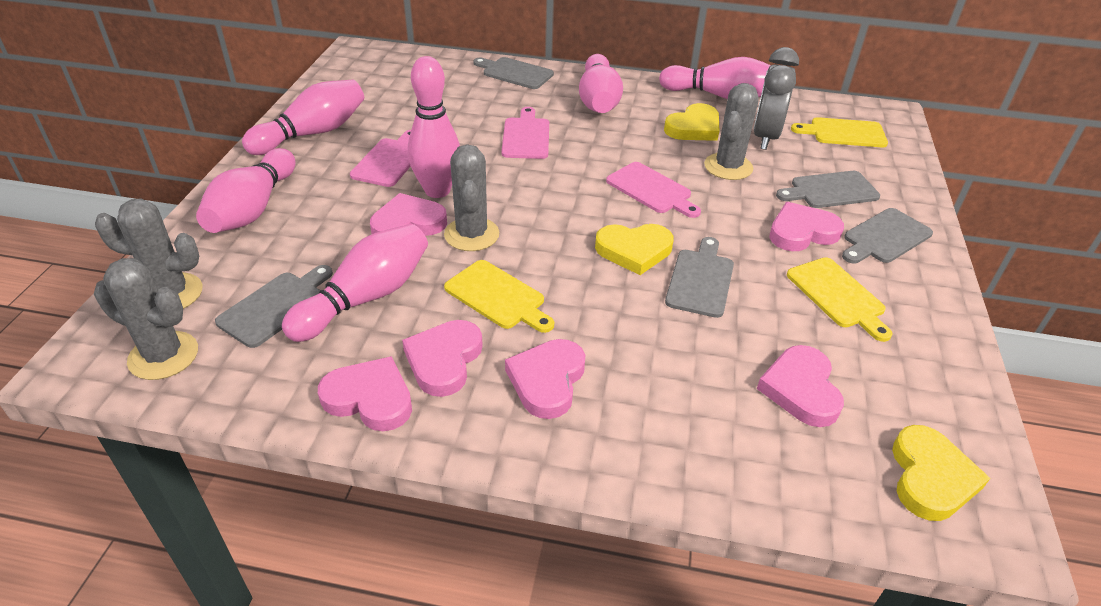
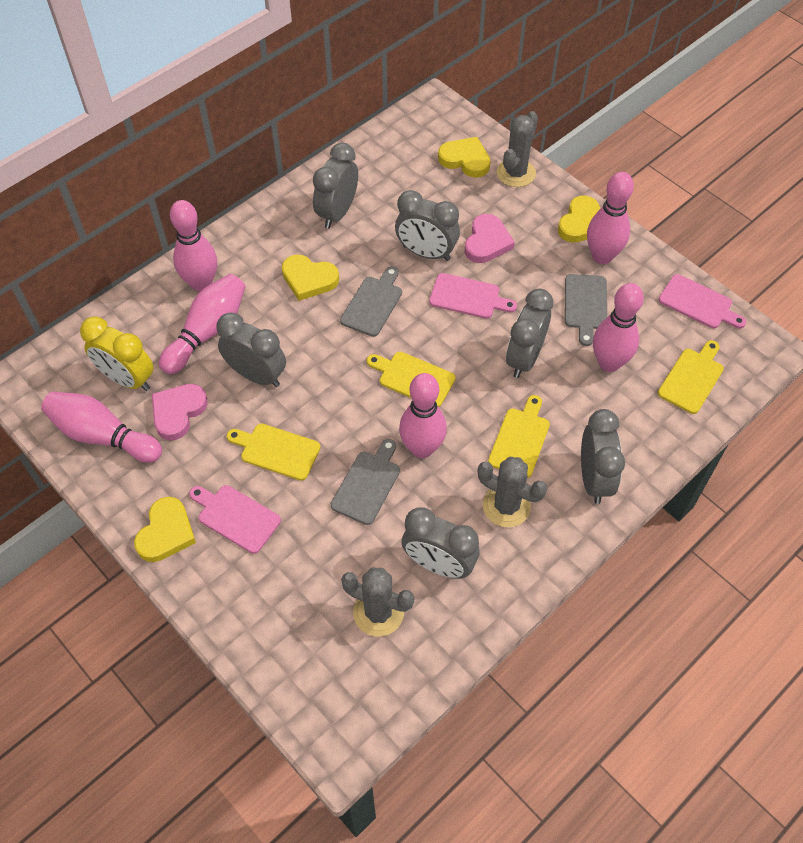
grey cactus: [94,258,198,380] [95,198,203,309] [444,144,499,251] [704,83,759,180] = 4 -> [341,568,414,636] [478,456,547,527] [497,111,538,187] = 3
grey clock: [754,47,799,150] = 1 -> [217,312,286,387] [313,143,358,229] [395,190,460,261] [402,507,480,579] [506,289,553,378] [581,409,625,504] = 6
grey cutting board: [215,265,333,348] [473,57,554,89] [665,237,734,318] [776,171,880,208] [842,208,933,263] = 5 -> [331,439,400,525] [340,266,402,337] [565,274,607,346] = 3
pink heart: [318,356,412,431] [370,193,447,236] [402,320,483,397] [505,339,585,419] [757,345,844,427] [769,202,844,251] = 6 -> [152,384,208,440] [464,214,515,263] = 2
yellow clock: none = 0 -> [80,316,154,391] = 1
yellow cutting board: [444,260,554,333] [787,257,893,342] [791,117,888,147] = 3 -> [227,423,321,481] [367,352,456,407] [488,395,550,478] [658,340,724,414] = 4
yellow heart: [595,224,674,275] [664,103,719,141] [892,425,990,521] = 3 -> [134,497,196,562] [282,255,339,301] [438,137,490,178] [558,196,600,243] = 4

